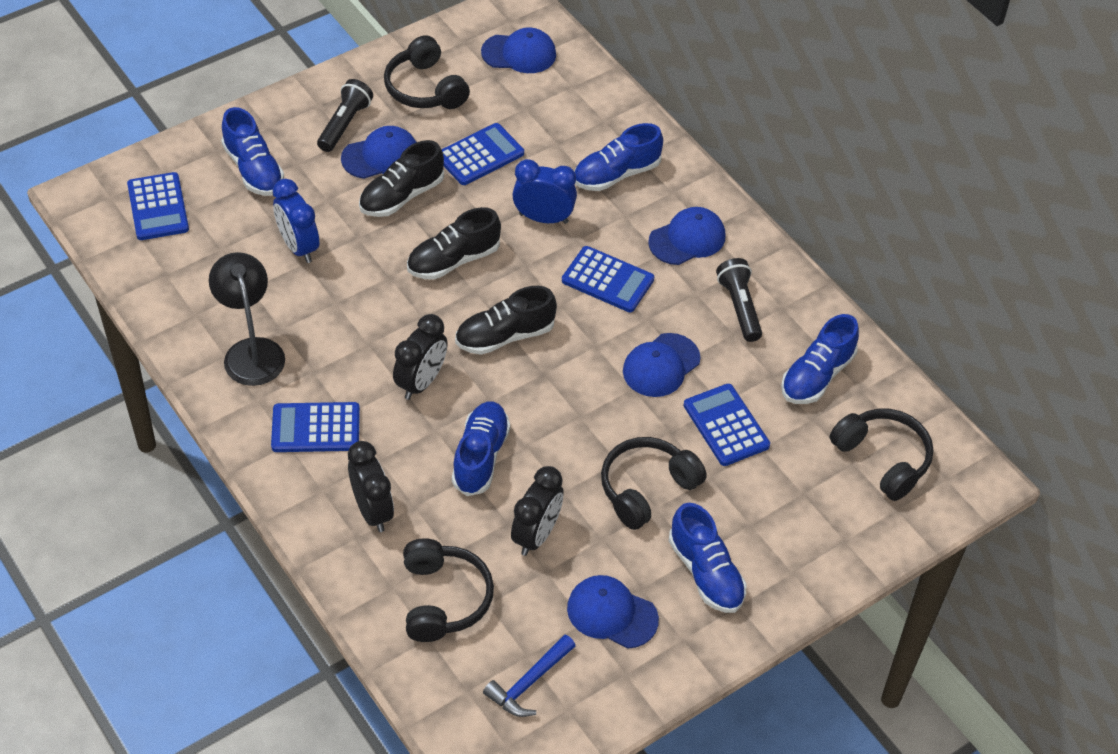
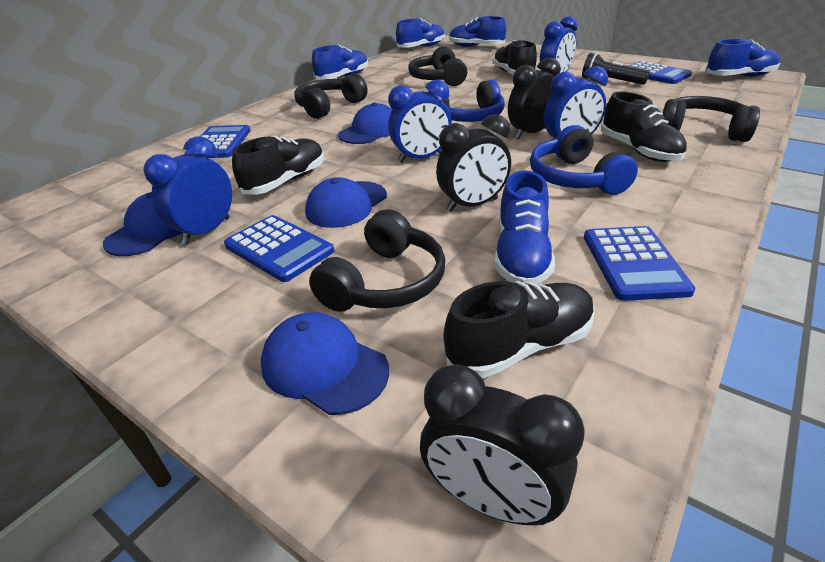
black flashlight: [317,79,373,152] [716,258,762,342] = 2 -> [582,53,650,85] = 1
black lamp: [209,252,285,386] = 1 -> none = 0
black shoe: [359,140,444,217] [407,207,501,280] [455,286,557,355] = 3 -> [232,135,324,194] [443,281,595,378] [492,40,537,75] [601,92,687,162] = 4
blue calculator: [127,172,189,240] [271,402,360,452] [441,123,524,185] [562,246,654,312] [684,384,770,466] = 5 -> [184,125,251,158] [224,215,334,282] [584,226,696,301] [629,61,692,84] = 4
blue cap: [341,126,416,179] [481,27,556,73] [567,575,659,649] [623,333,700,397] [648,207,726,265] = 5 -> [103,192,182,256] [261,312,389,415] [305,177,387,228] [338,103,392,144] = 4
blue clock: [273,179,319,263] [512,159,577,224] = 2 -> [143,136,232,245] [388,80,452,163] [540,16,578,76] [544,66,608,139] = 4
blue hammer: [483,634,576,717] = 1 -> none = 0
blue headphones: none = 0 -> [428,80,505,122] [530,125,638,195] = 2

